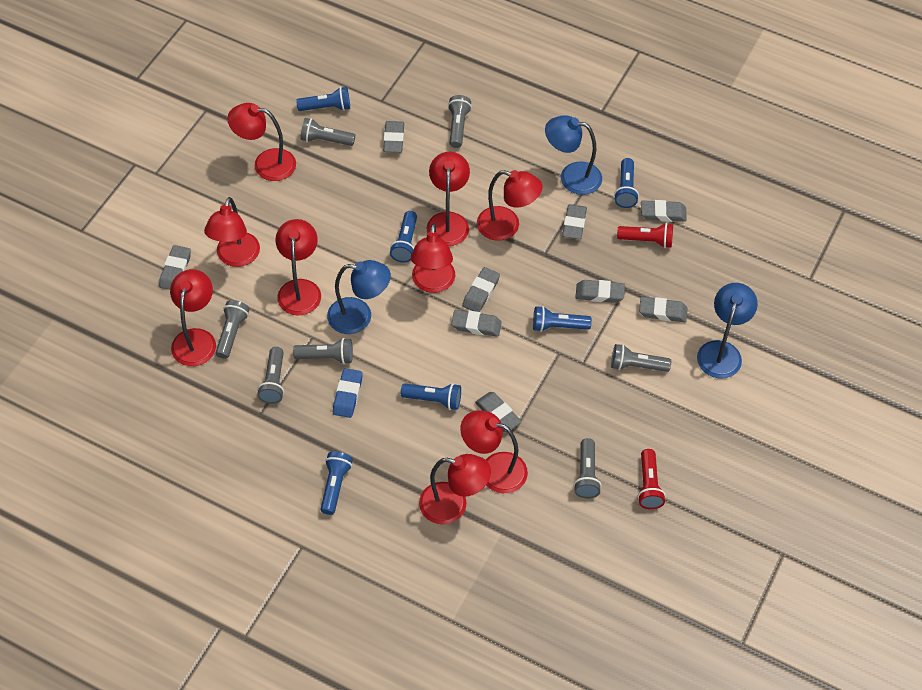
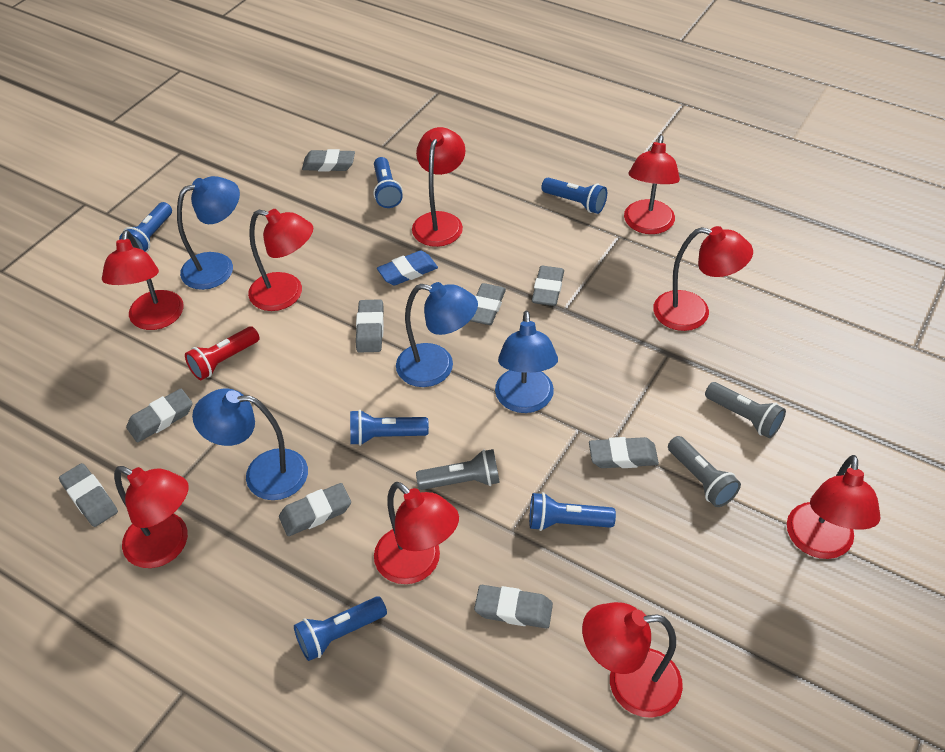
blue lamp: [327,260,391,334] [545,115,602,195] [697,283,758,379] = 3 -> [177,176,240,290] [192,388,308,500] [396,282,478,387] [495,310,558,413] = 4
grey flashlight: [216,300,250,359] [257,347,284,404] [293,338,353,364] [300,118,355,146] [448,95,472,148] [574,438,601,499] [611,344,671,372] = 7 -> [416,449,500,490] [668,436,741,507] [705,382,786,438] = 3
red flashlight: [617,223,673,248] [638,449,666,509] = 2 -> [185,327,260,380] = 1

